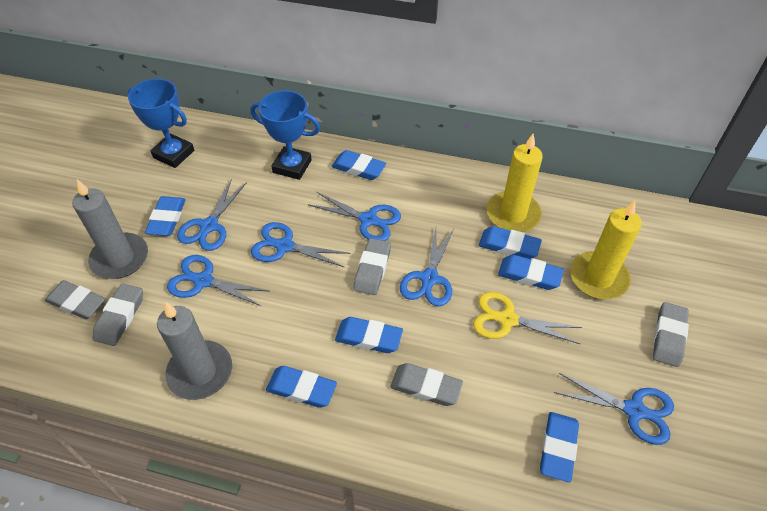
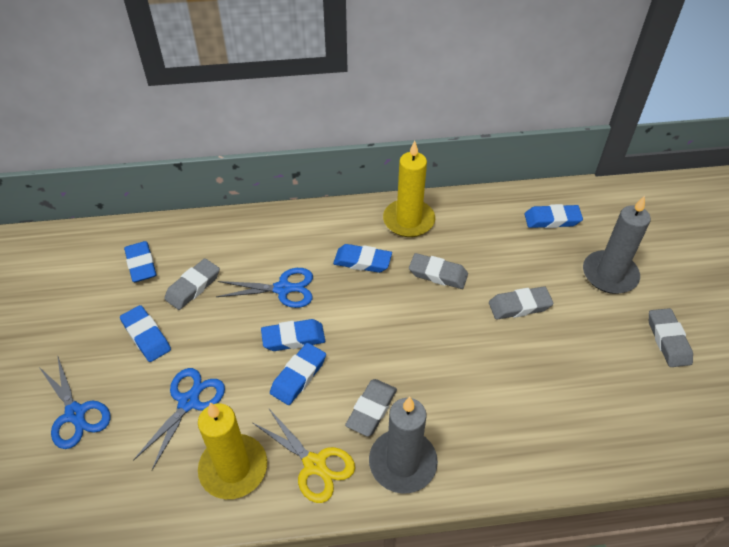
blue eraser: [145,196,186,236] [266,366,337,408] [331,150,386,180] [335,317,403,353] [479,226,542,259] [498,255,564,290] [540,412,579,482] = 7 -> [120,305,171,362] [124,241,157,282] [261,319,325,351] [270,343,326,405] [333,244,392,273] [524,204,583,228] = 6
blue scissors: [167,255,269,306] [177,179,247,251] [251,222,350,267] [308,192,401,241] [400,228,454,306] [554,373,674,445] = 6 -> [38,355,111,449] [133,368,225,470] [216,268,313,308] = 3
blue trophy: [128,79,194,168] [250,91,320,180] = 2 -> none = 0

